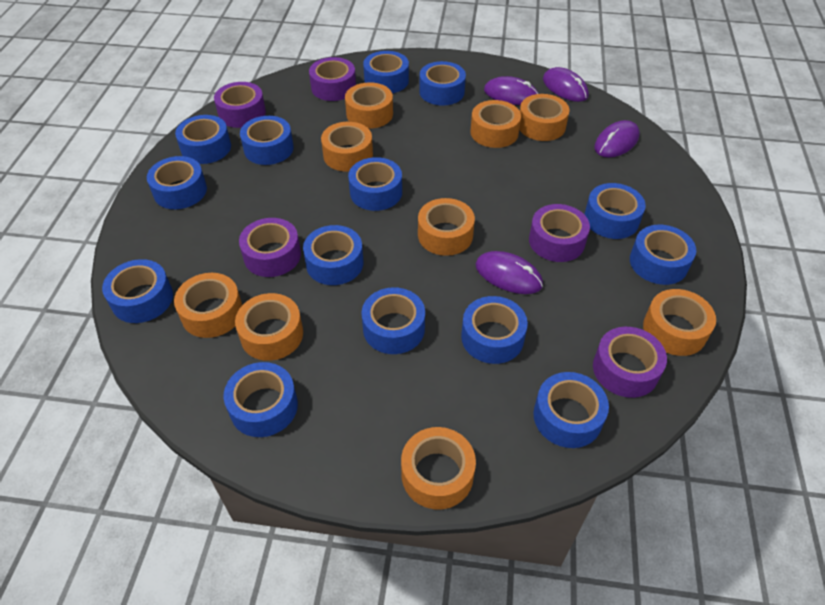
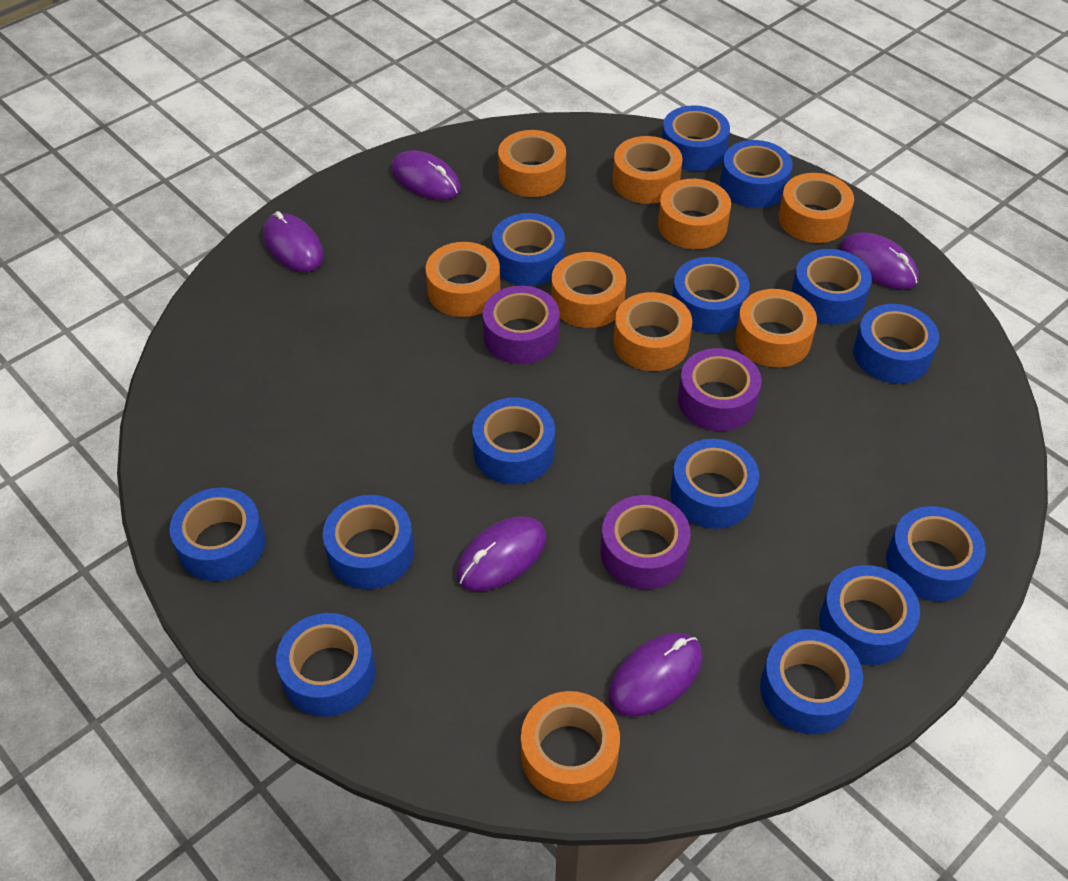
purple mouse: [475,251,543,294] [484,76,539,105] [543,67,589,102] [594,120,640,158] = 4 -> [263,211,324,272] [391,150,461,200] [456,516,546,591] [608,633,703,717] [840,233,919,289] = 5
purple tape: [214,82,266,128] [239,218,301,277] [309,57,356,101] [529,204,590,262] [593,327,667,398] = 5 -> [483,286,559,364] [601,495,691,589] [678,348,762,431] = 3

